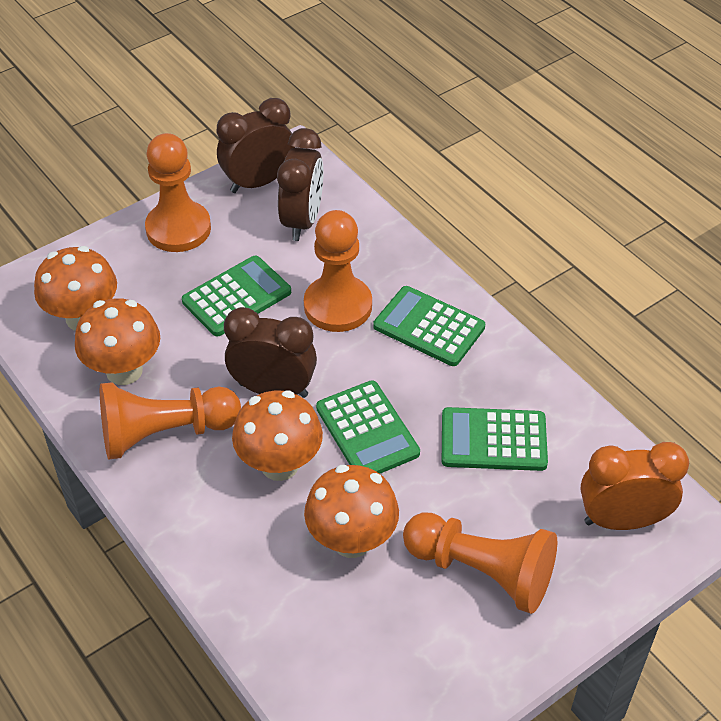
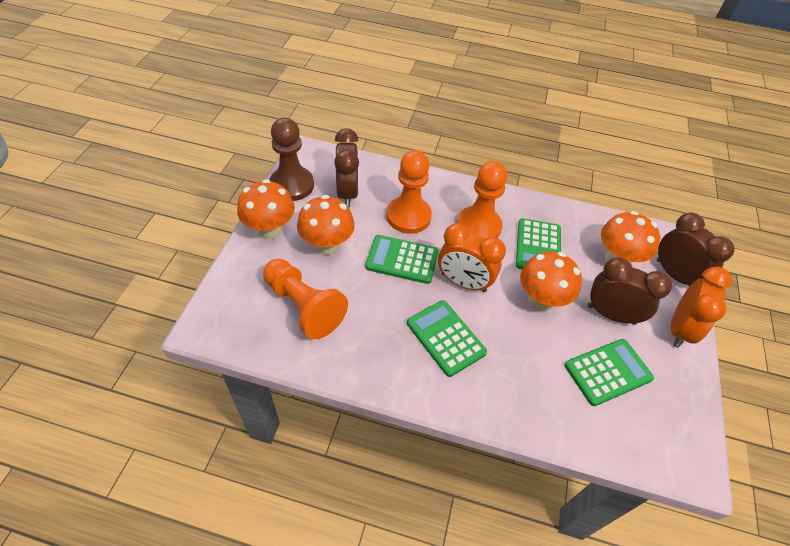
brown pawn: none = 0 -> [270,118,314,201] = 1
orange clock: [580,442,689,530] = 1 -> [438,223,506,292] [670,267,732,348] = 2
orange pawn: [100,382,241,459] [145,133,211,252] [304,210,372,332] [403,513,557,614] = 4 -> [263,259,348,339] [387,150,432,234] [457,161,507,239] = 3

